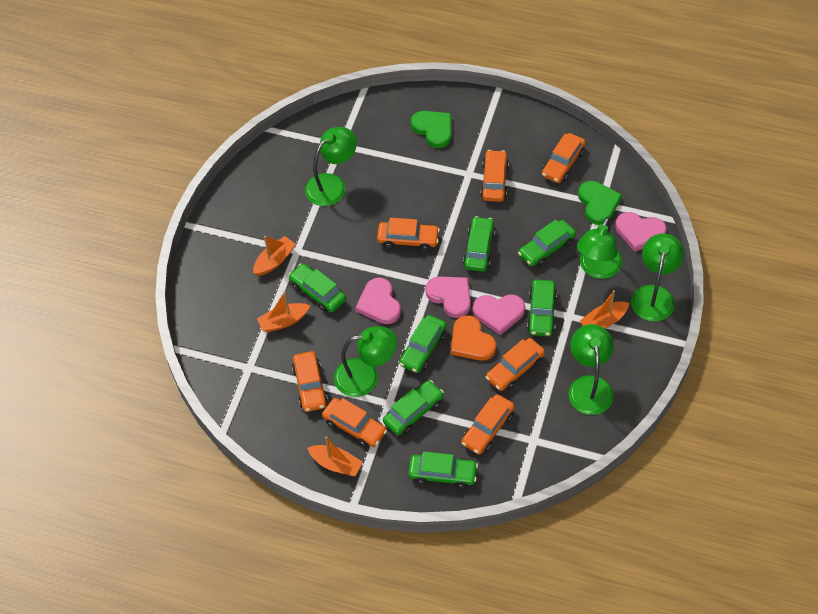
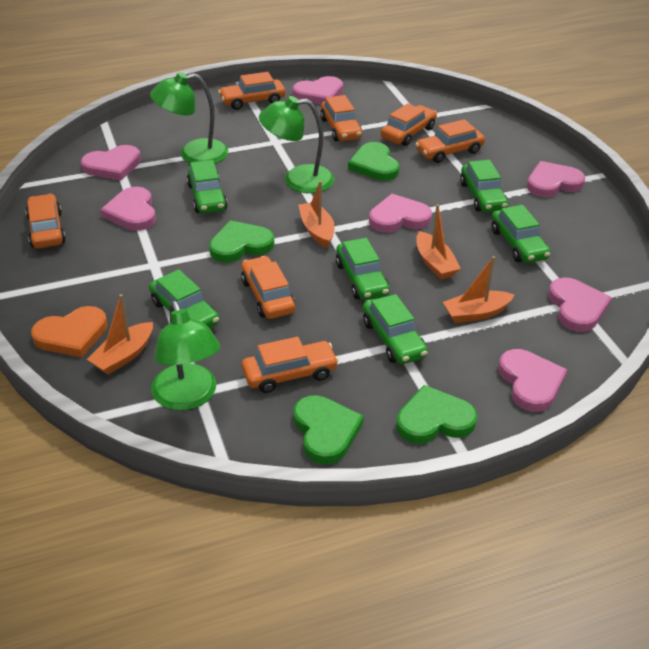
green car: [288,263,346,312] [383,380,444,435] [399,315,447,373] [408,452,478,489] [463,216,495,272] [518,219,576,267] [527,279,557,336] = 7 -> [149,269,219,328] [187,160,228,214] [336,238,390,301] [363,294,428,364] [460,160,508,212] [491,205,551,263] = 6
green heart: [411,111,451,148] [578,181,622,225] = 2 -> [209,220,274,263] [294,395,364,464] [348,142,400,181] [396,385,477,444] = 4
green lamp: [305,127,357,206] [334,326,397,397] [569,324,614,415] [577,217,622,279] [631,233,684,322] = 5 -> [150,72,229,164] [151,300,220,410] [259,96,334,193] = 3
pink heart: [355,278,401,324] [425,277,471,318] [473,294,525,335] [615,212,667,252] = 4 -> [81,145,141,180] [100,187,156,231] [293,76,343,104] [369,194,432,232] [498,349,567,412] [527,161,585,197] [548,277,612,332] = 7

